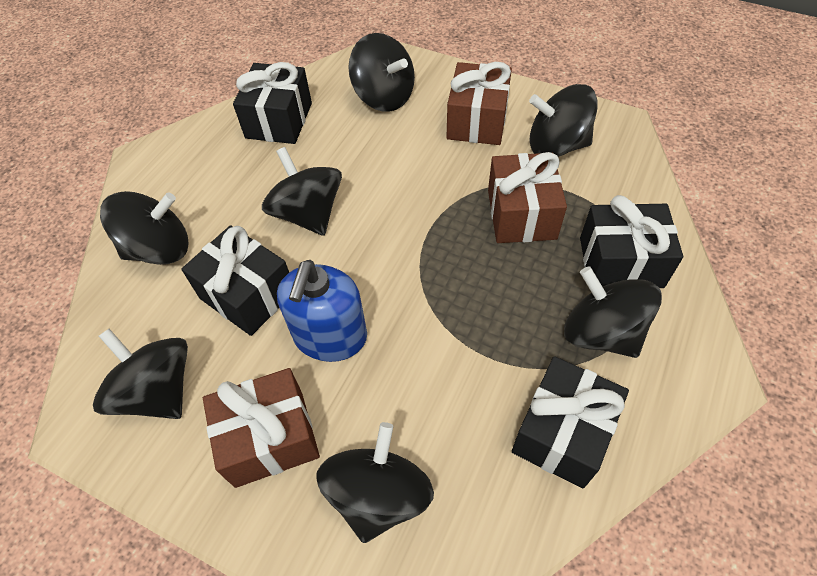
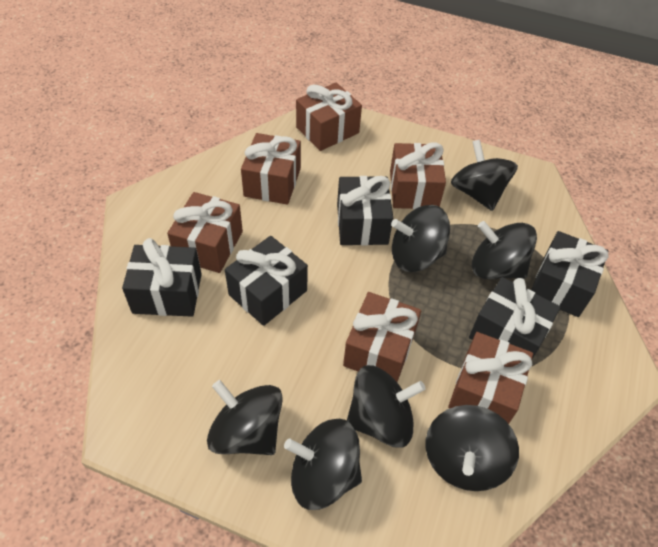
black gift: [181,225,289,336] [233,62,312,144] [512,356,629,488] [580,195,683,288] = 4 -> [122,238,202,317] [225,236,308,326] [337,176,393,246] [469,277,561,359] [531,231,609,317] = 5
blue soap dispenser: [277,260,367,362] = 1 -> none = 0
brown gift: [203,368,320,488] [446,62,512,145] [488,152,567,243] = 3 -> [167,192,243,273] [241,133,301,205] [296,83,362,151] [343,292,421,382] [390,143,446,209] [448,332,533,424] = 6

